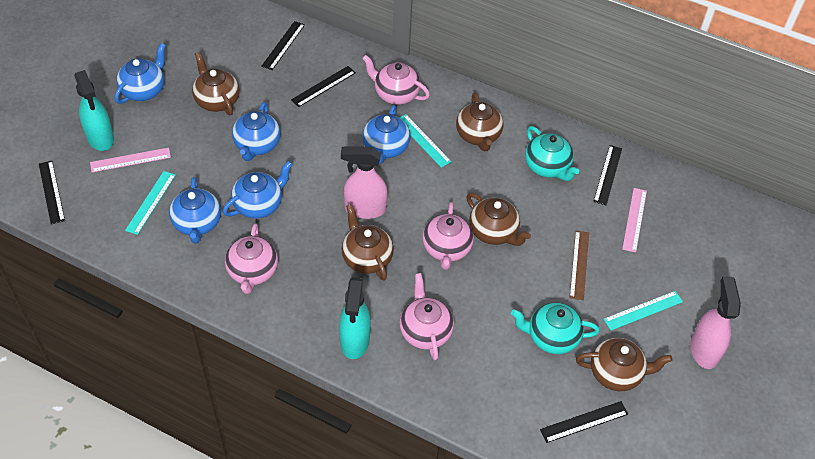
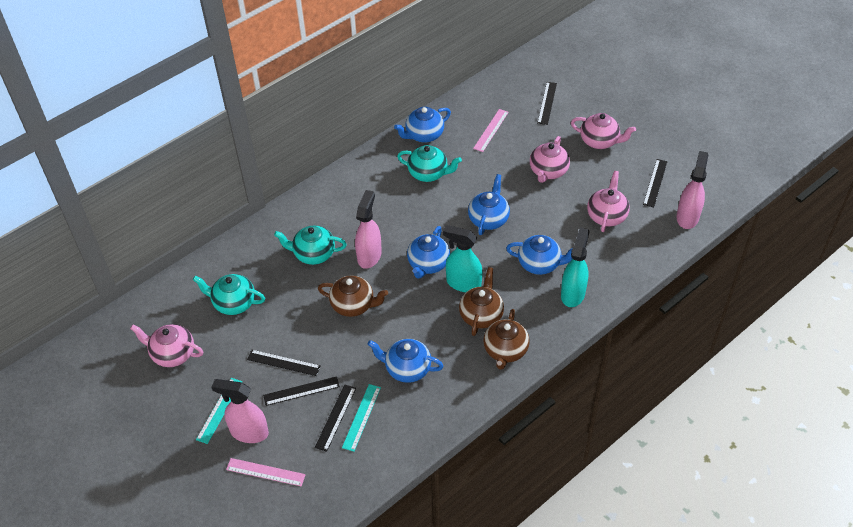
brown ruler: [569,231,589,300] = 1 -> none = 0
brown teapot: [192,52,240,115] [342,204,394,281] [456,93,503,151] [466,193,531,246] [576,338,673,391] = 5 -> [318,275,388,317] [459,267,504,336] [483,309,530,370] = 3
pink spray bottle: [341,147,388,219] [690,276,741,369] = 2 -> [211,379,269,443] [355,190,382,269] [676,151,709,229] = 3
turquoise ruler: [125,171,176,235] [399,114,451,168] [603,291,683,330] = 3 -> [196,378,243,444] [342,384,381,452] = 2
turquoise teapot: [511,302,600,354] [525,126,579,181] = 2 -> [193,274,265,315] [274,226,347,265] [397,145,462,182] = 3

